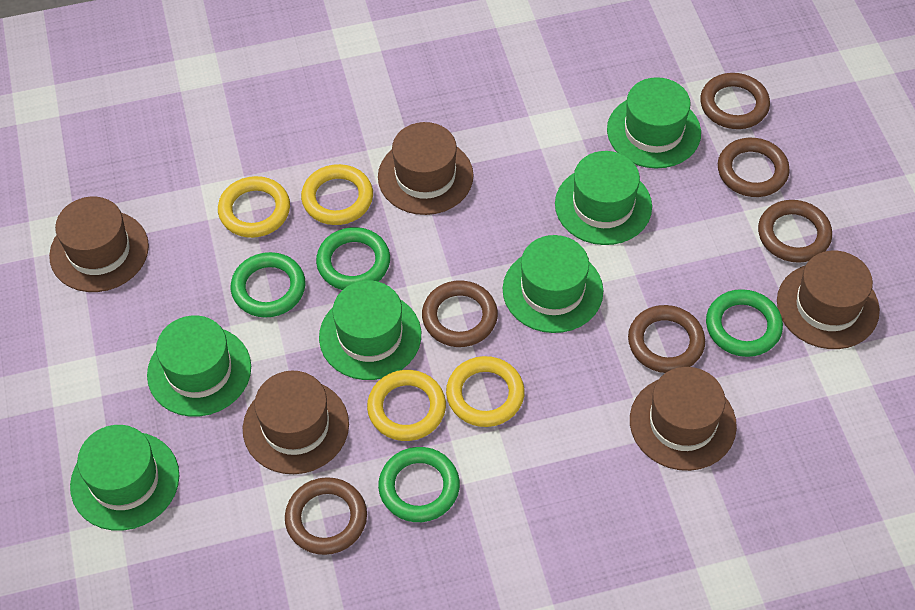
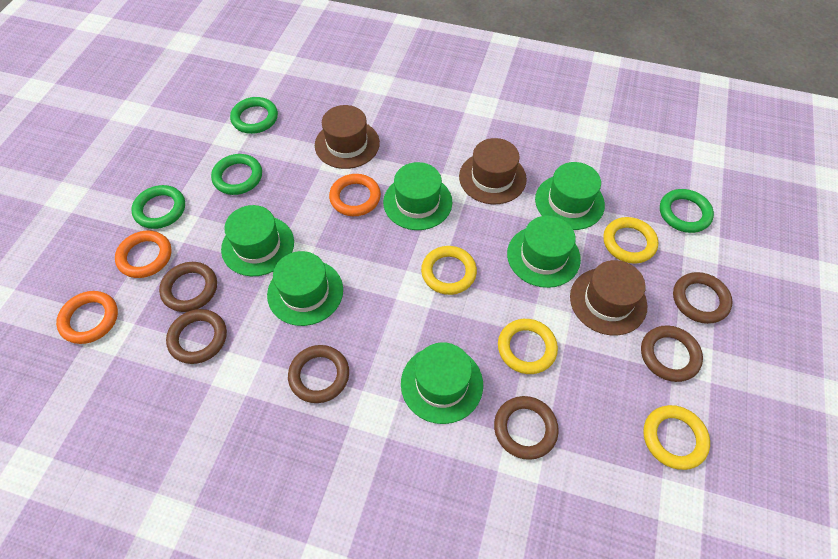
brown hat: [49,197,149,292] [243,371,349,474] [378,122,474,215] [630,367,737,471] [777,251,880,349] = 5 -> [315,105,380,169] [459,138,527,204] [570,260,647,336] = 3
orange ring: none = 0 -> [56,291,118,344] [115,230,171,278] [329,174,381,216] = 3

